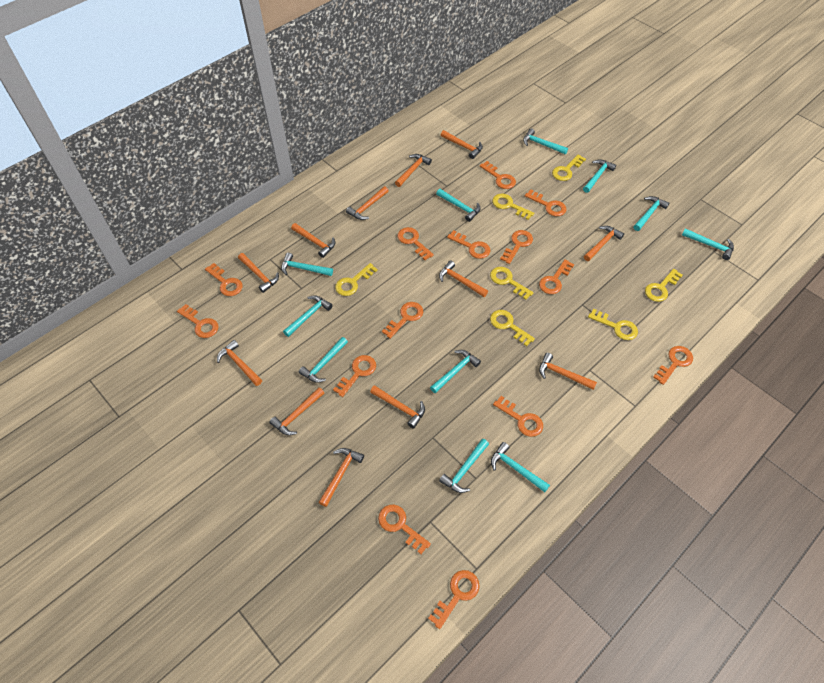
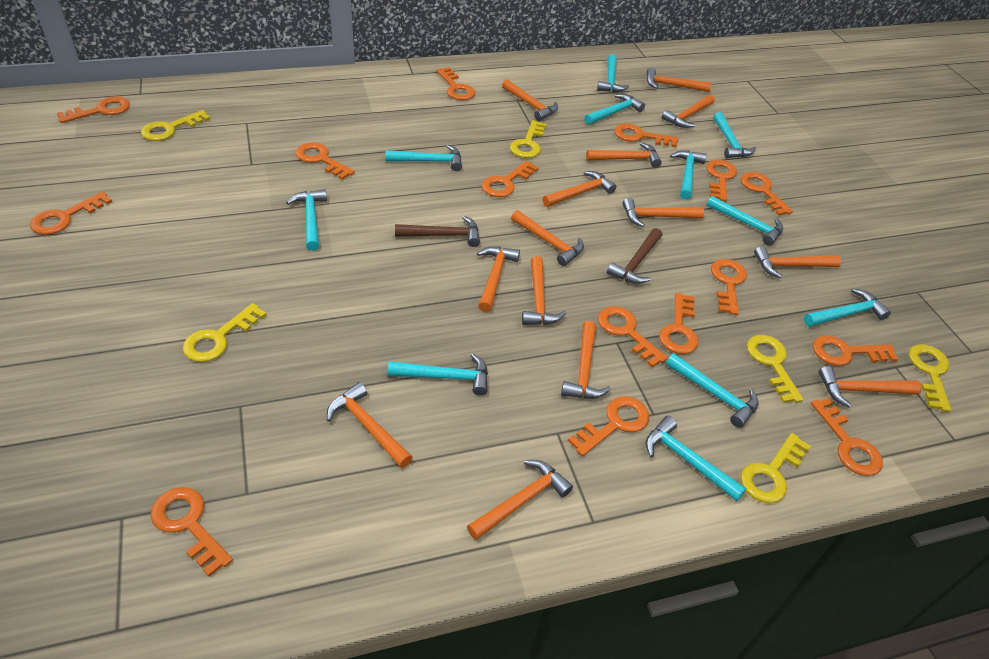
brown hammer: none = 0 -> [395,216,480,247] [607,228,662,284] = 2
orange hammer: [217,340,262,386] [238,253,279,293] [269,387,324,435] [291,223,335,258] [319,448,364,507] [346,186,388,220] [370,385,425,429] [395,154,432,187] [439,260,488,297] [441,130,483,159] [539,353,597,390] [584,226,624,261] = 12 -> [327,382,413,468] [467,460,573,540] [477,246,520,312] [502,79,558,121] [511,210,584,266] [522,256,566,325] [542,171,617,207] [561,321,611,399] [586,142,662,168] [622,198,704,227] [647,68,711,92] [662,94,715,128] [754,246,841,278] [819,366,922,408] = 14
orange key: [177,304,219,338] [205,263,243,296] [333,355,376,397] [378,505,431,554] [382,302,423,339] [397,227,434,260] [428,570,480,629] [447,230,490,259] [480,161,516,189] [493,396,543,437] [500,230,533,264] [525,189,566,216] [539,259,574,294] [653,346,693,385] = 14 -> [30,191,112,235] [57,96,130,123] [151,487,233,577] [295,142,355,180] [436,67,476,100] [482,161,539,197] [568,396,649,456] [598,306,668,367] [614,123,679,147] [659,293,698,354] [706,159,737,202] [711,259,747,315] [741,172,793,216] [811,398,883,476] [813,335,898,366] = 15
yellow key: [335,263,378,296] [490,267,534,300] [490,310,535,346] [492,193,534,220] [552,154,586,181] [588,308,638,340] [645,269,683,302] = 7 -> [141,110,211,141] [183,303,267,362] [510,120,547,158] [741,433,811,503] [747,335,803,403] [908,344,951,412] = 6

